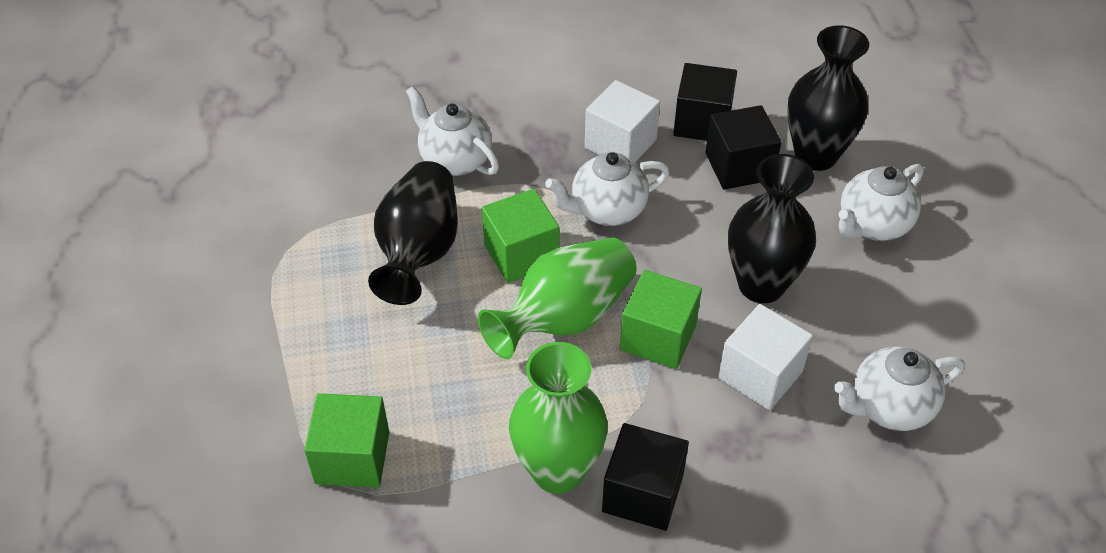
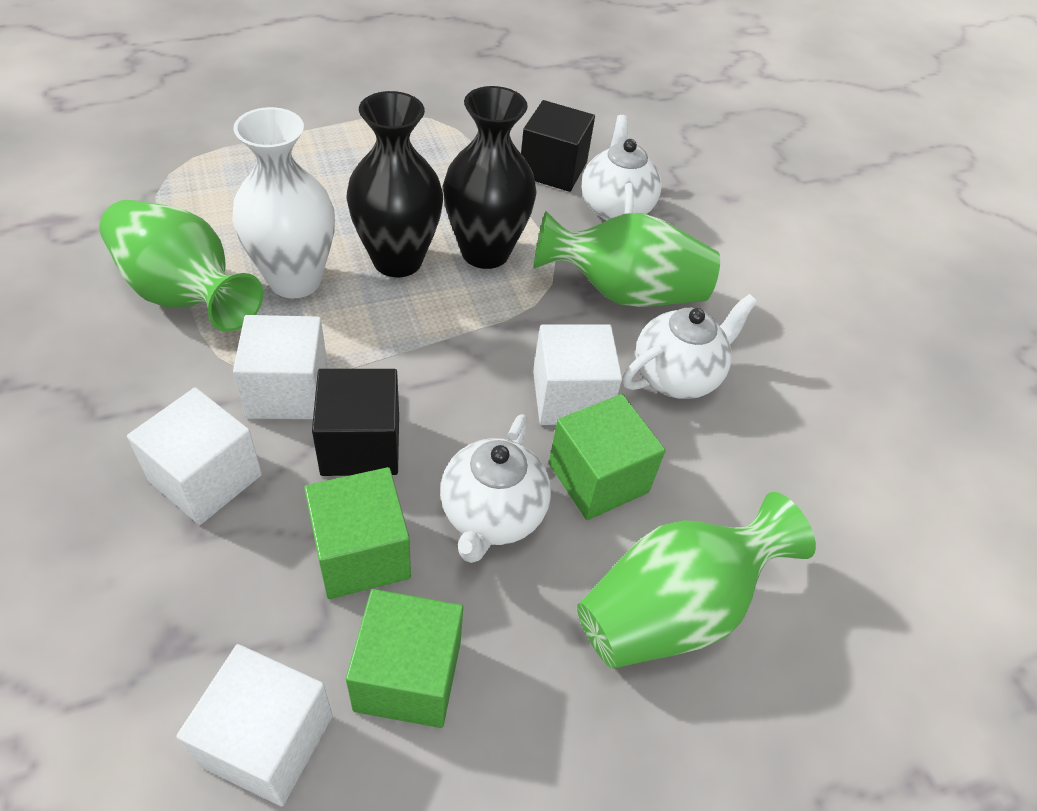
black cube: [602,423,689,531] [673,63,737,141] [706,105,782,190] = 3 -> [312,369,399,476] [521,100,595,192] = 2
black vase: [368,161,458,305] [728,154,816,303] [787,25,869,171] = 3 -> [346,91,443,277] [443,86,537,269] = 2
green vase: [478,238,637,359] [509,342,608,494] = 2 -> [99,200,263,332] [534,211,720,307] [577,492,816,669] = 3
white cube: [585,80,660,162] [718,304,813,410] = 2 -> [127,387,262,525] [176,644,333,806] [233,315,328,419] [533,324,622,425] = 4
white teapot: [406,86,499,176] [545,152,670,226] [834,347,965,431] [838,164,924,241] = 4 -> [440,414,551,563] [582,115,661,221] [622,294,757,399] = 3
white vase: none = 0 -> [232,107,335,298] = 1

